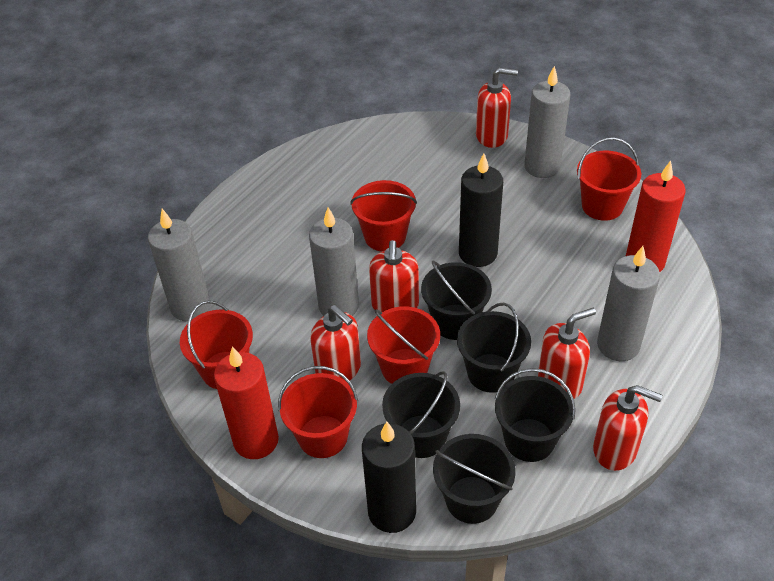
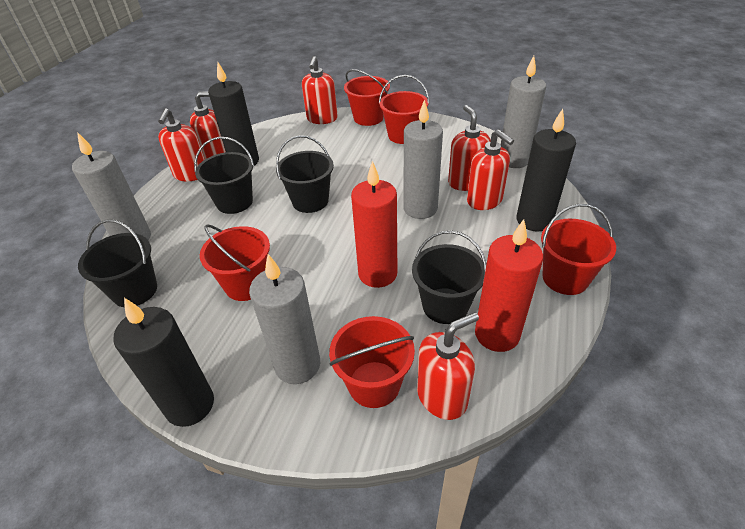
black bucket: [382,371,460,458] [421,260,492,340] [433,434,516,524] [457,303,531,393] [495,368,576,462] = 5 -> [78,219,157,307] [194,137,254,214] [276,135,334,213] [412,230,487,324] = 4
black candle: [362,421,416,533] [459,153,503,267] = 2 -> [113,298,214,427] [208,62,259,166] [517,109,576,232] = 3
red soap dispenser: [310,305,361,380] [369,240,419,312] [476,67,518,148] [538,308,596,399] [593,385,663,471] = 5 -> [158,108,205,181] [190,91,226,159] [302,56,338,124] [417,312,479,420] [448,105,491,191] [467,129,514,210] = 6

